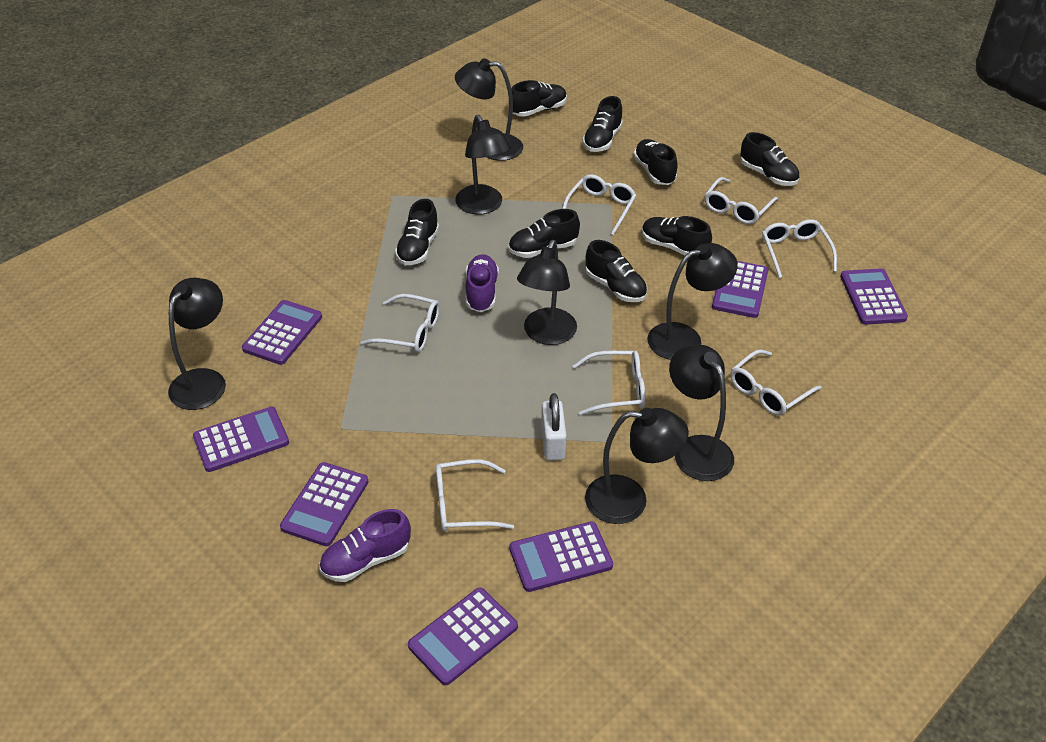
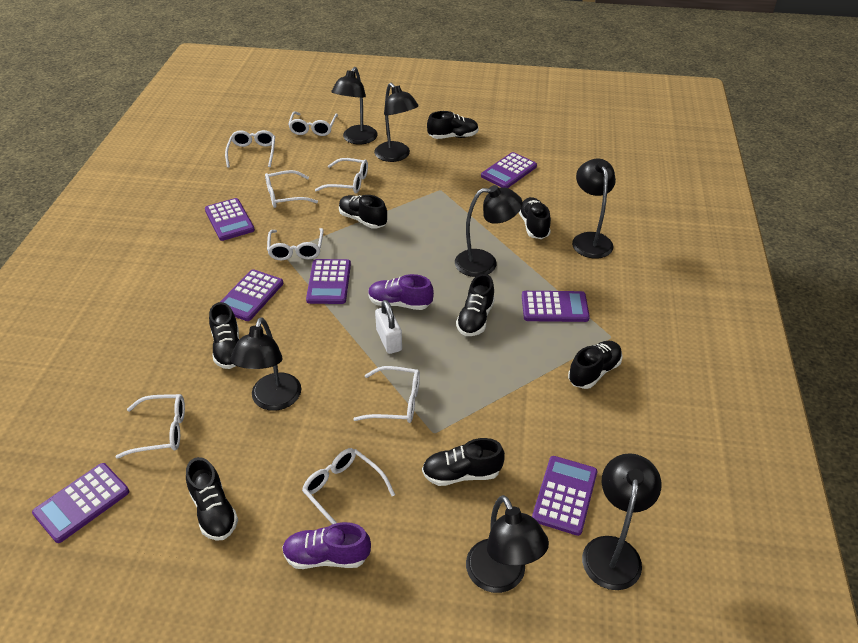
white glasses: [360,294,440,353] [436,459,514,531] [562,174,636,235] [573,351,645,415] [705,177,778,224] [731,349,822,416] [762,219,837,278] = 7 -> [116,394,185,459] [225,130,275,168] [265,170,318,208] [267,228,324,260] [288,111,338,136] [302,448,395,524] [315,158,368,193] [353,366,420,423] = 8

